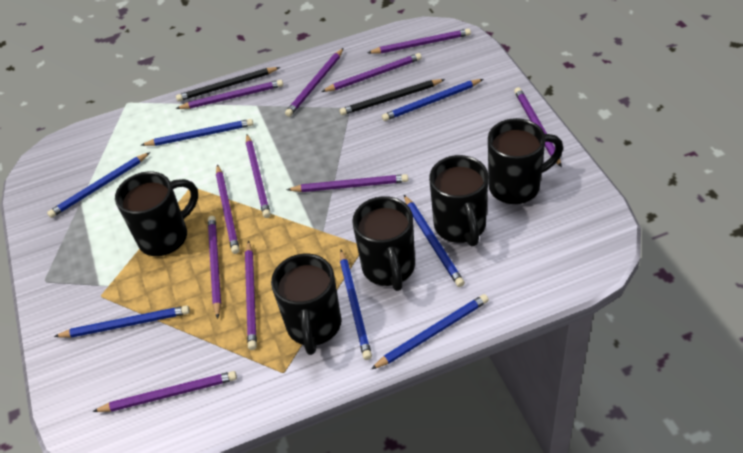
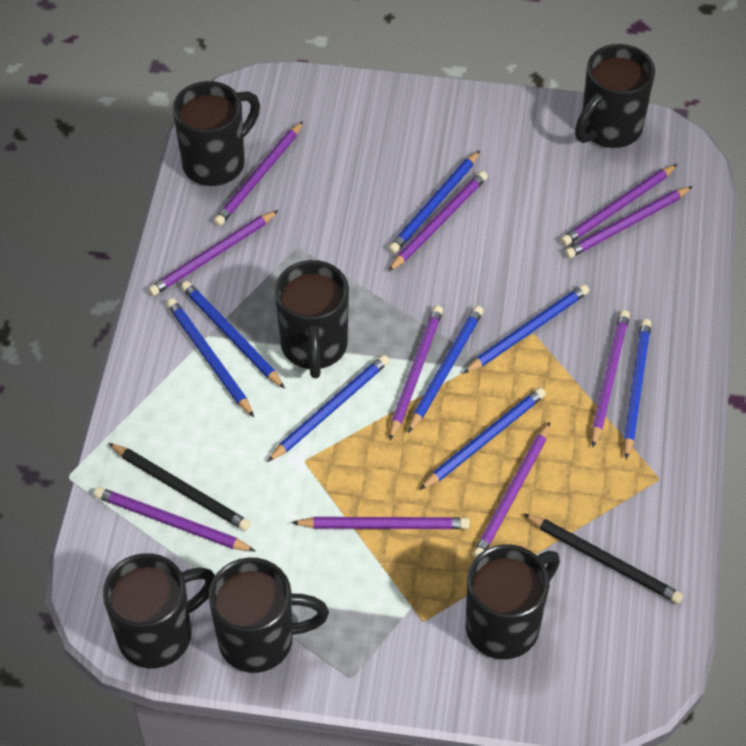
black mug: [115,171,198,256] [271,254,341,355] [352,196,415,291] [429,155,488,246] [488,118,563,204] = 5 -> [103,553,215,668] [173,81,260,186] [208,558,329,673] [275,260,349,378] [466,544,560,659] [575,44,655,148] = 6
blue pencil: [47,152,150,218] [54,305,190,338] [142,119,253,146] [340,250,372,360] [371,294,489,369] [382,79,483,121] [404,195,465,287] = 7 -> [166,298,254,417] [181,281,285,389] [267,355,389,462] [388,150,480,253] [408,306,484,433] [420,387,546,490] [463,284,589,374] [623,319,651,459] = 8
purple pencil: [92,371,237,412] [176,80,283,109] [208,216,221,319] [216,164,240,254] [245,240,257,350] [246,134,271,218] [285,48,344,117] [287,174,408,192] [321,53,422,92] [368,28,471,54] [514,87,562,167] = 11 -> [94,487,255,551] [148,210,278,296] [214,121,303,226] [291,517,470,529] [388,171,488,272] [389,305,443,441] [473,422,550,558] [561,164,677,246] [565,186,693,258] [592,310,630,448] = 10

